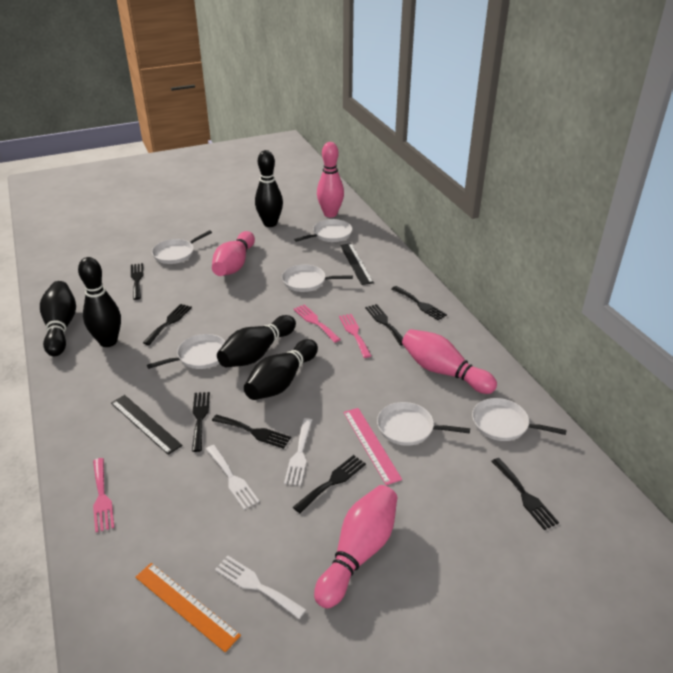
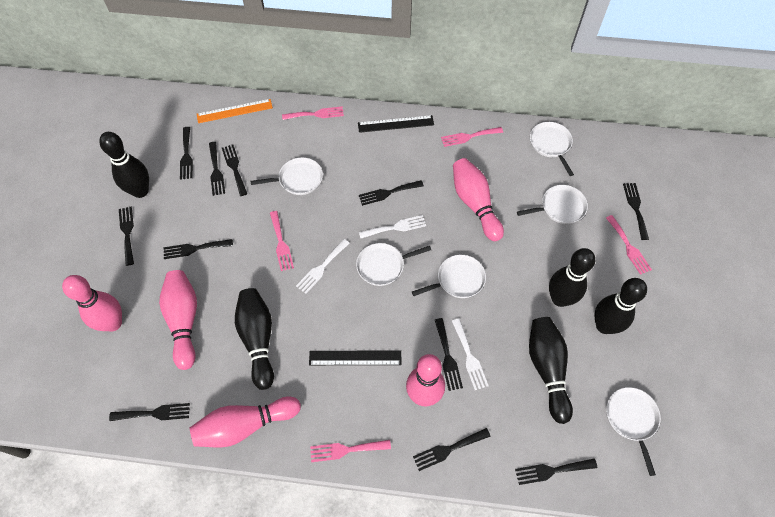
black fork: [131,263,143,300] [143,304,192,345] [192,392,210,452] [212,415,291,449] [293,455,366,513] [365,304,403,346] [392,286,447,320] [491,458,559,530] = 8 -> [109,403,190,421] [119,207,134,266] [164,239,233,259] [180,127,193,180] [209,142,225,196] [222,145,247,196] [359,180,424,206] [413,428,491,471] [435,318,463,391] [515,458,597,485] [623,183,649,240] = 11
pink bowling pin: [212,231,255,276] [314,485,397,608] [317,142,344,218] [402,329,497,394] = 4 -> [62,275,122,331] [159,270,197,370] [190,396,301,447] [406,354,445,406] [453,158,504,241] = 5
pink fork: [93,458,114,532] [293,305,341,343] [339,314,371,358] = 3 -> [270,211,294,271] [282,106,344,120] [310,440,391,462] [441,127,503,147] [606,215,652,275] = 5
pink ruler: [343,408,402,485] = 1 -> none = 0

